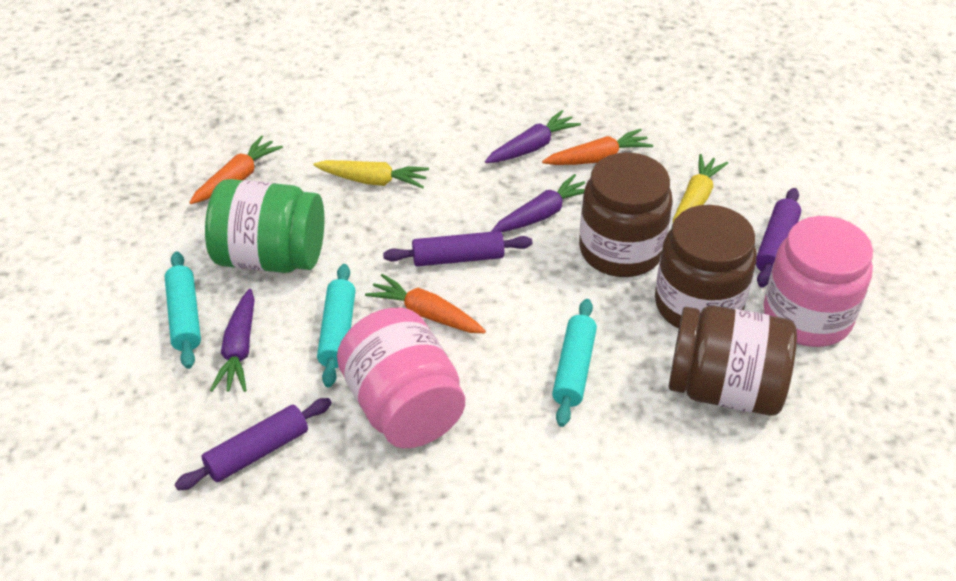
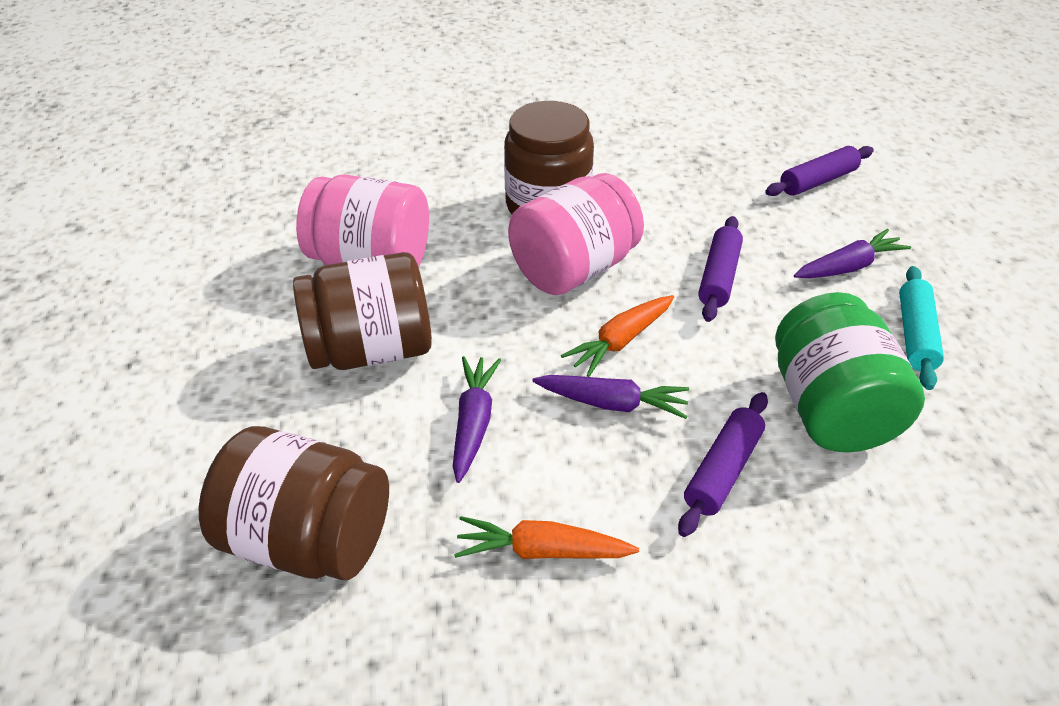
orange carrot: [189,136,283,204] [365,274,486,333] [542,129,653,165] = 3 -> [454,516,639,559] [561,295,674,377] = 2
turquoise rolling pin: [165,251,201,369] [317,264,356,387] [552,299,597,427] = 3 -> [899,266,944,390] = 1
yellow carrot: [313,160,429,188] [673,154,728,222] = 2 -> none = 0

